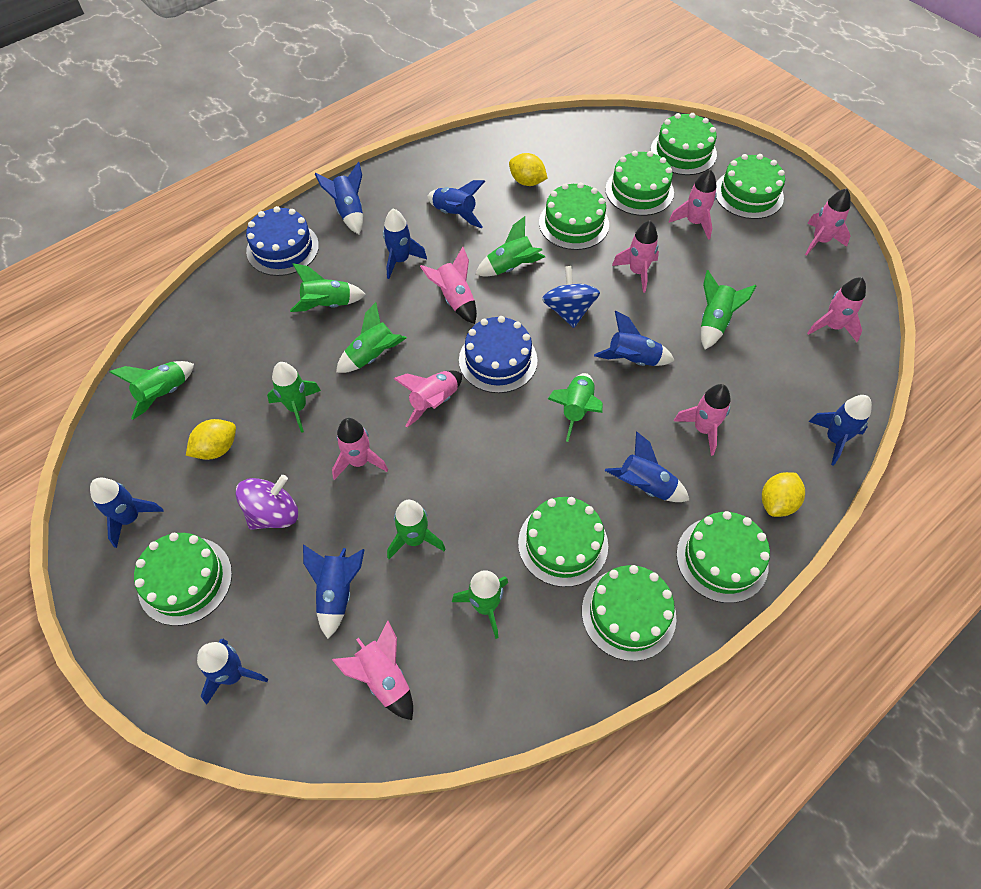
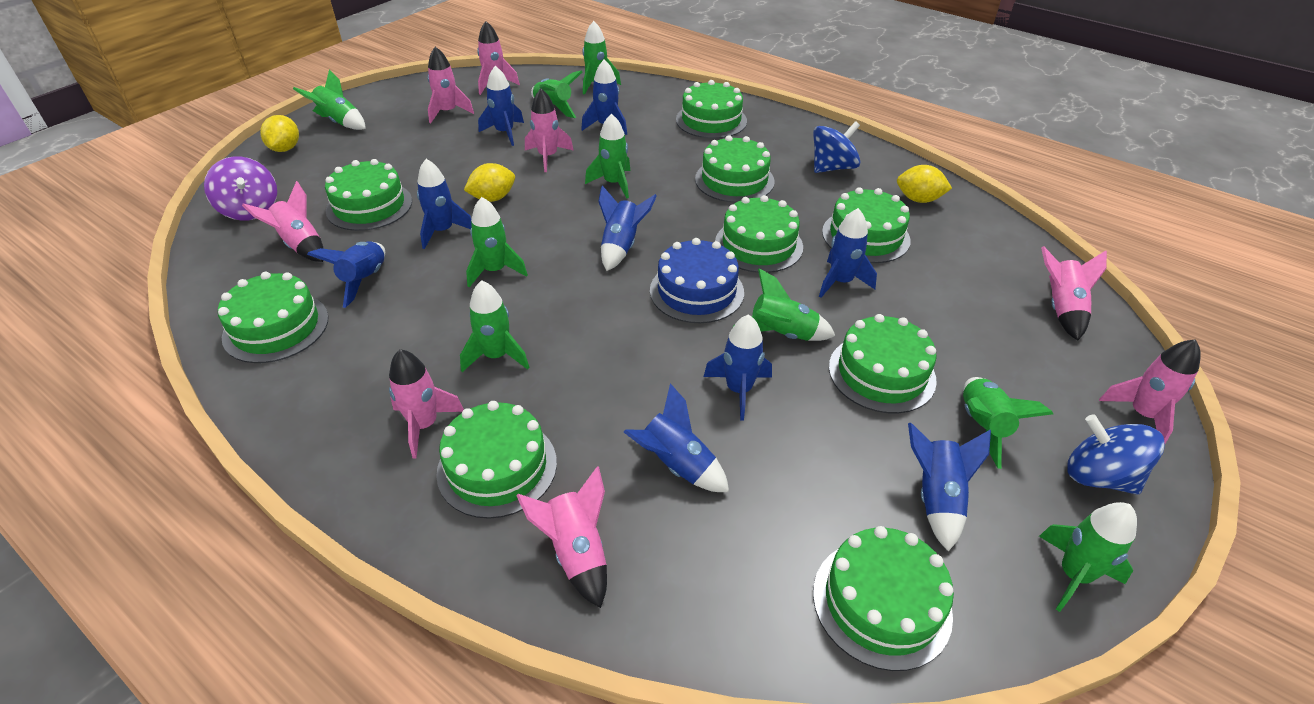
blue cake: [246,206,319,276] [459,316,538,393] = 2 -> [650,238,744,323] = 1
blue spinning top: [542,266,600,328] = 1 -> [813,121,860,173] [1067,414,1165,495] = 2
green cake: [134,533,232,626] [518,497,608,587] [539,182,609,250] [582,565,676,661] [605,151,674,216] [651,113,717,175] [676,511,770,603] [716,154,785,219] = 8 -> [218,272,329,363] [325,159,412,231] [436,401,557,519] [676,80,747,139] [695,135,774,203] [715,195,803,273] [813,526,954,671] [822,187,910,263] [829,314,937,413] = 9
pink rocket: [332,418,388,480] [332,621,413,720] [394,371,462,427] [420,247,477,324] [612,221,659,293] [669,169,717,240] [674,384,731,456] [805,188,851,256] [807,277,866,342] = 9 -> [242,181,324,262] [389,349,464,459] [428,47,474,123] [477,21,520,95] [516,466,607,608] [525,89,574,172] [1041,246,1107,341] [1099,339,1201,444] = 8

